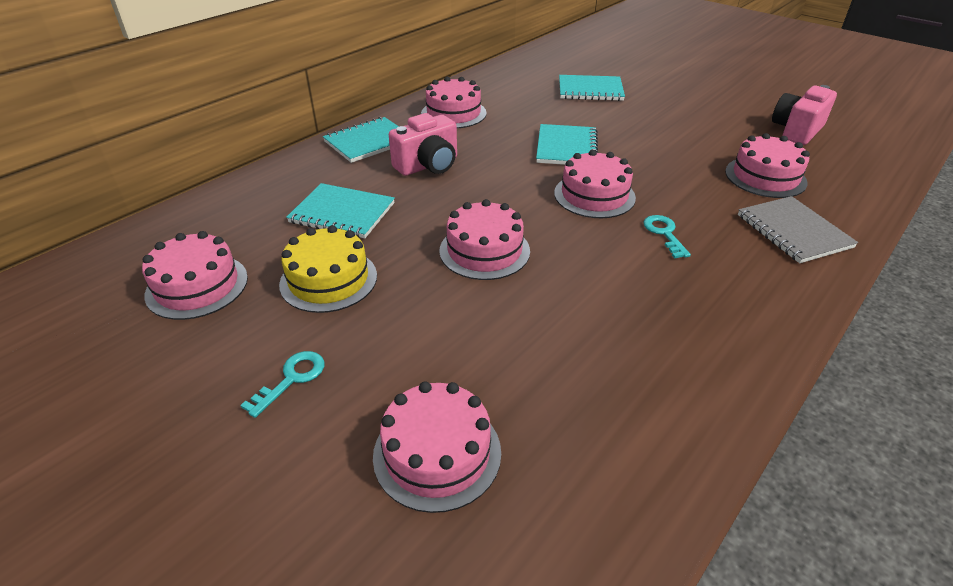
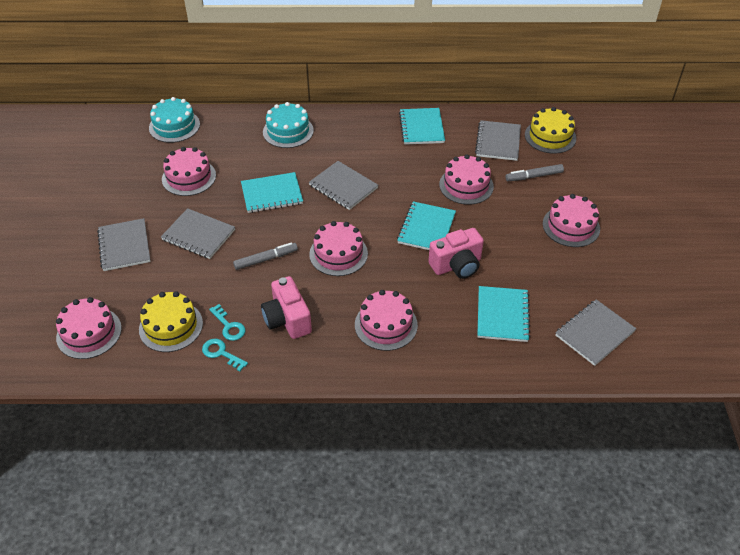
grey marker: none = 0 -> [233,242,298,270] [505,164,564,181] = 2
grey notebook: [738,196,858,263] = 1 -> [97,218,151,271] [161,208,235,259] [309,161,378,210] [475,120,521,161] [555,299,636,366] = 5
turquoise cake: none = 0 -> [149,97,200,143] [263,102,314,148] = 2
yellow cake: [279,225,377,313] = 1 -> [139,291,203,352] [525,107,576,154] = 2

